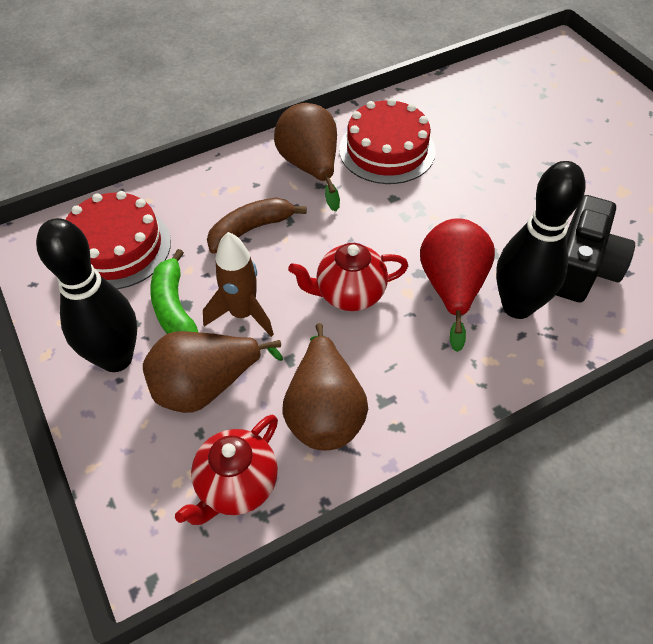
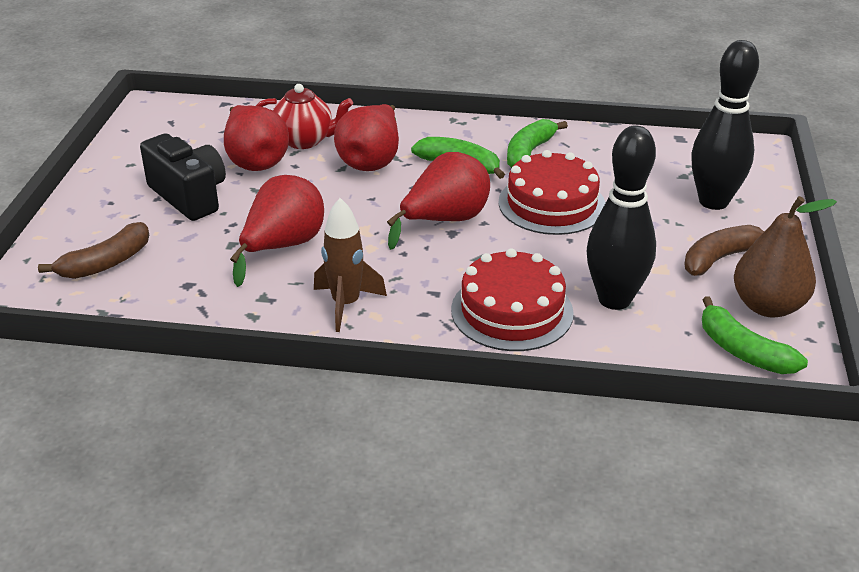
brown banana: [207,198,307,253] = 1 -> [38,222,149,279] [684,225,764,276] = 2
brown pear: [143,331,283,413] [274,103,340,211] [283,323,368,450] = 3 -> [734,196,837,317] = 1
green banana: [150,249,198,334] = 1 -> [411,137,505,179] [507,119,568,168] [702,296,808,374] = 3
red pear: [420,218,495,352] = 1 -> [224,105,289,171] [230,175,324,287] [334,104,399,171] [387,152,490,250] = 4
red teapot: [175,415,278,525] [288,243,408,311] = 2 -> [256,84,353,149] = 1

